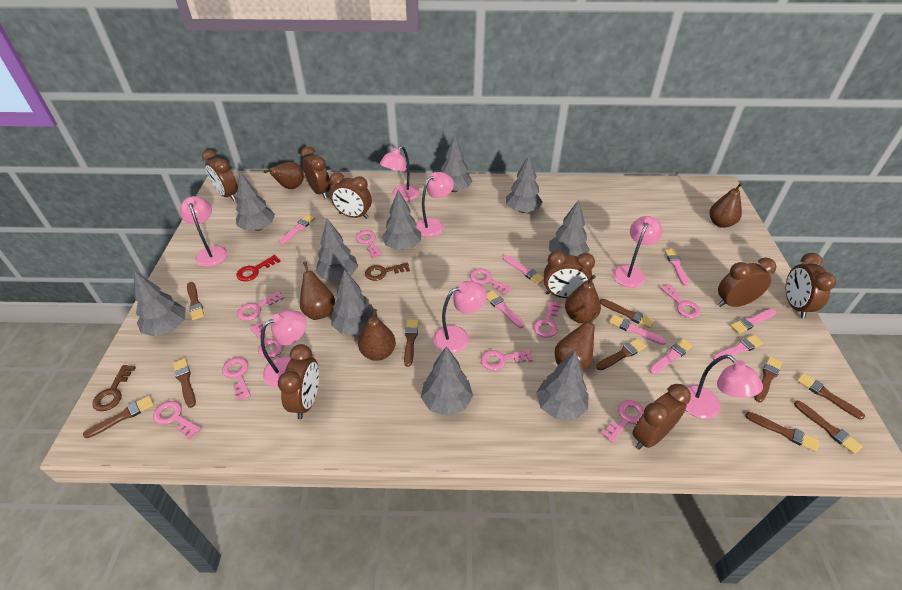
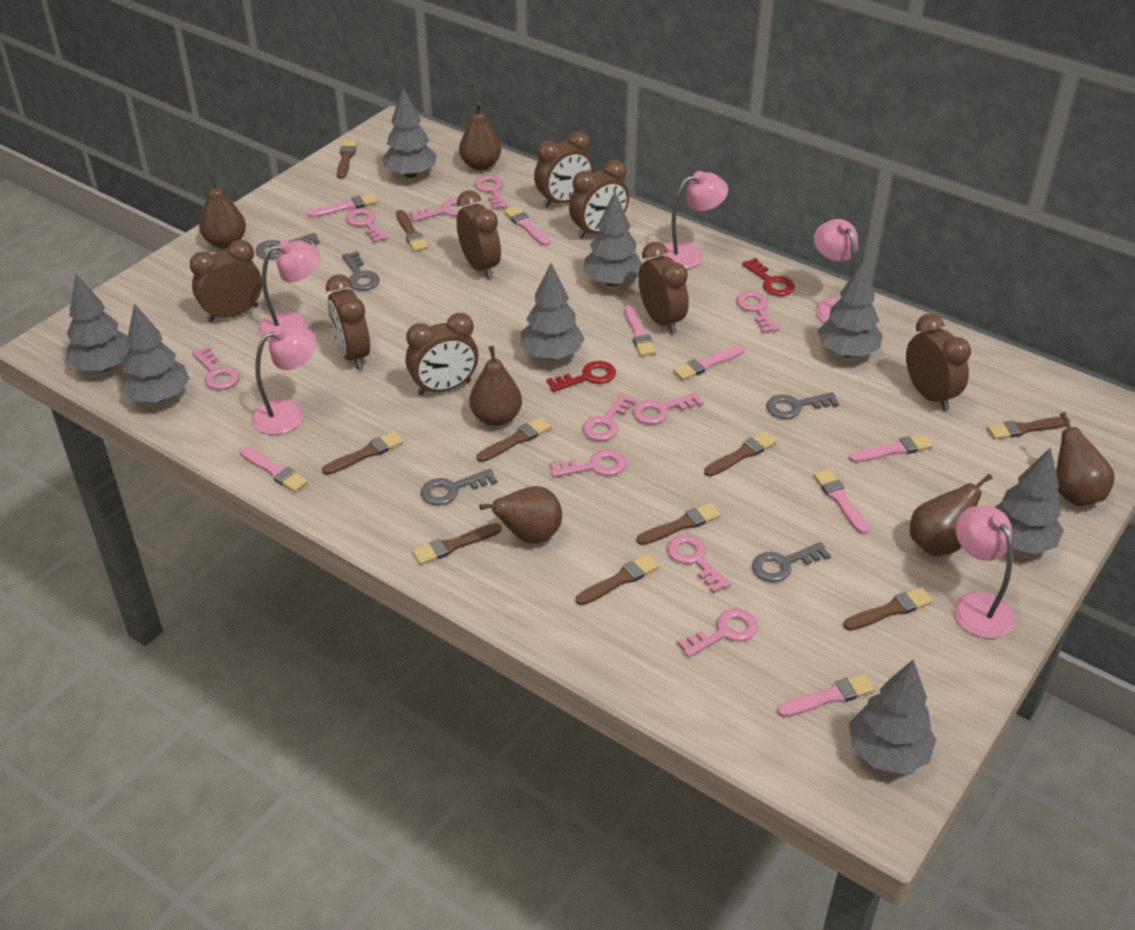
brown key: [92,365,136,411] [365,263,410,281] = 2 -> none = 0
grey key: none = 0 -> [256,233,320,259] [342,251,380,291] [421,469,497,506] [752,542,831,582] [766,392,839,419] = 5
grey tree: [134,270,186,336] [236,172,275,231] [316,219,358,281] [331,269,377,335] [382,190,421,250] [421,346,473,416] [441,135,472,192] [506,155,543,213] [536,351,589,420] [549,200,590,257] = 10 -> [66,274,129,372] [121,303,190,402] [382,88,437,178] [521,263,585,360] [583,191,642,286] [818,260,883,357] [849,660,936,774] [994,447,1064,554] = 8
pink lamp: [180,196,228,267] [261,310,307,388] [380,146,420,201] [415,172,454,237] [433,281,487,353] [613,216,663,288] [686,354,763,419] = 7 -> [251,324,316,435] [258,240,320,341] [658,171,728,269] [814,219,858,323] [954,506,1015,638] = 5
red key: [236,255,280,281] = 1 -> [547,361,616,392] [742,258,795,296] = 2

